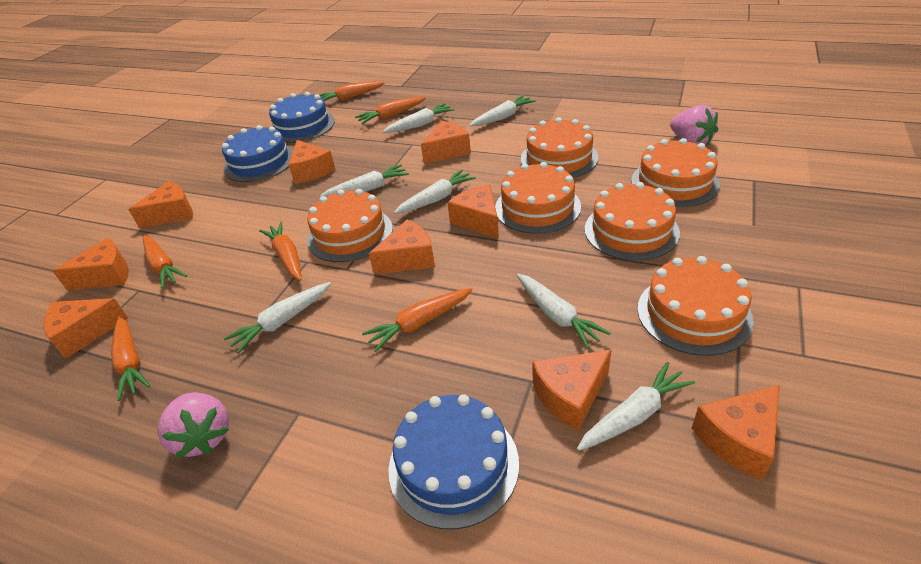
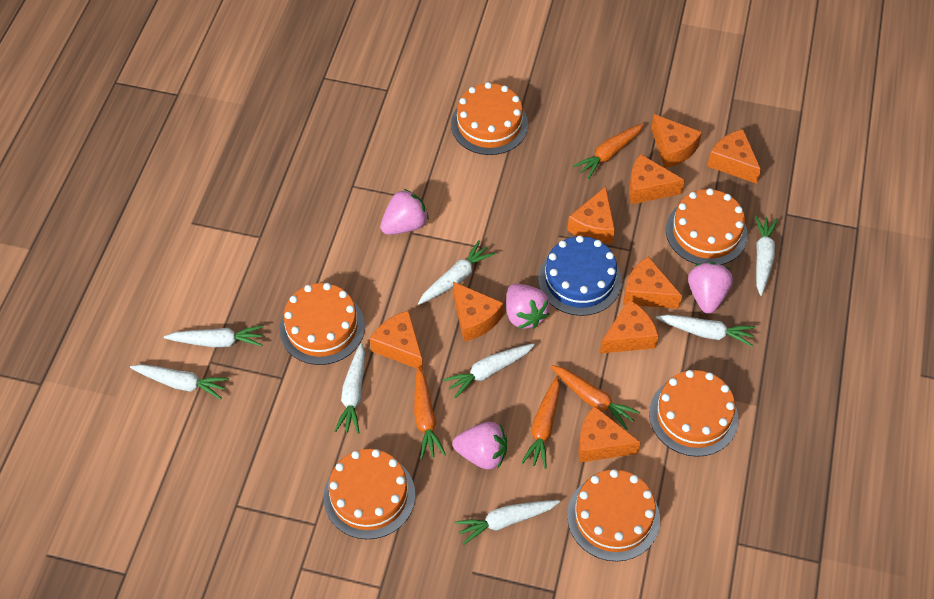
blue cake: [222,125,293,182] [269,92,335,143] [388,394,519,529] = 3 -> [538,235,622,316] = 1
orange carrot: [111,316,150,401] [143,235,187,289] [259,222,301,281] [320,81,385,101] [355,97,426,124] [362,288,473,352] = 6 -> [414,366,446,459] [521,376,560,469] [550,365,640,430] [573,123,644,179] = 4
pink strawberry: [158,392,229,458] [670,105,718,145] = 2 -> [380,189,429,235] [453,422,507,469] [506,284,550,329] [688,262,733,314] = 4
white carrot: [224,282,331,354] [320,164,409,197] [383,103,455,133] [394,170,476,214] [469,95,536,127] [516,273,610,349] [577,362,695,451] = 7 -> [130,364,229,399] [164,325,264,347] [335,343,365,434] [418,240,495,305] [443,343,535,398] [455,500,560,545] [656,314,755,347] [755,215,778,296] = 8

